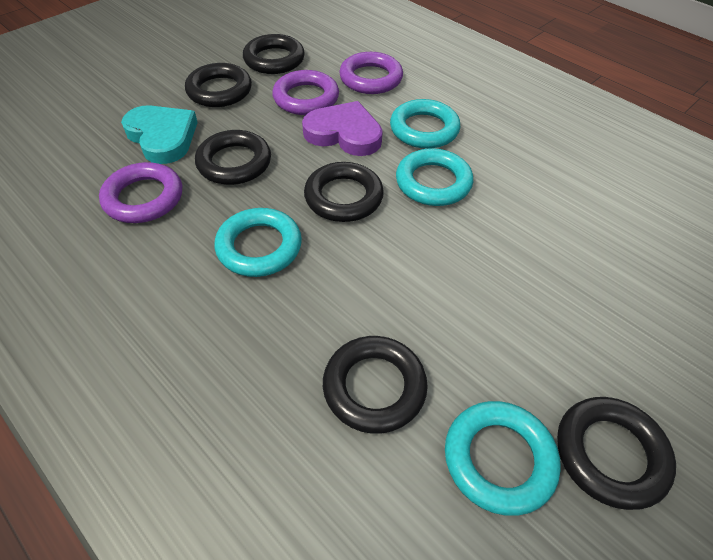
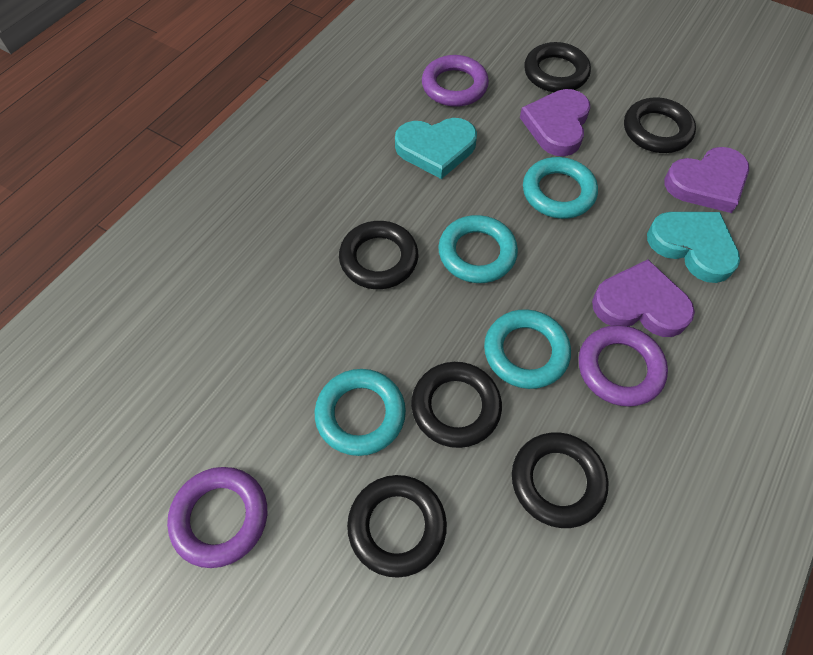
purple heart: [302,101,383,156] = 1 -> [520,89,590,156] [592,260,695,337] [664,147,749,213] = 3
turquoise heart: [121,105,198,164] = 1 -> [395,118,477,179] [647,212,740,283] = 2

